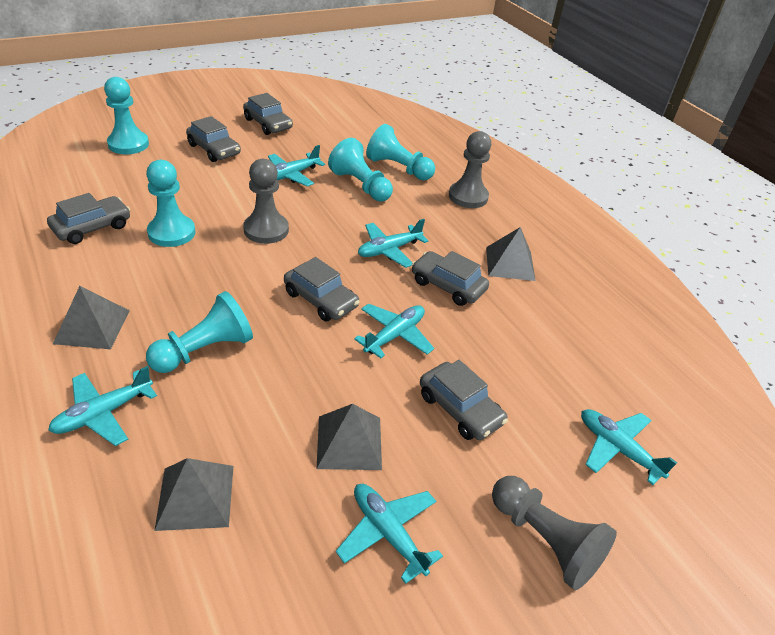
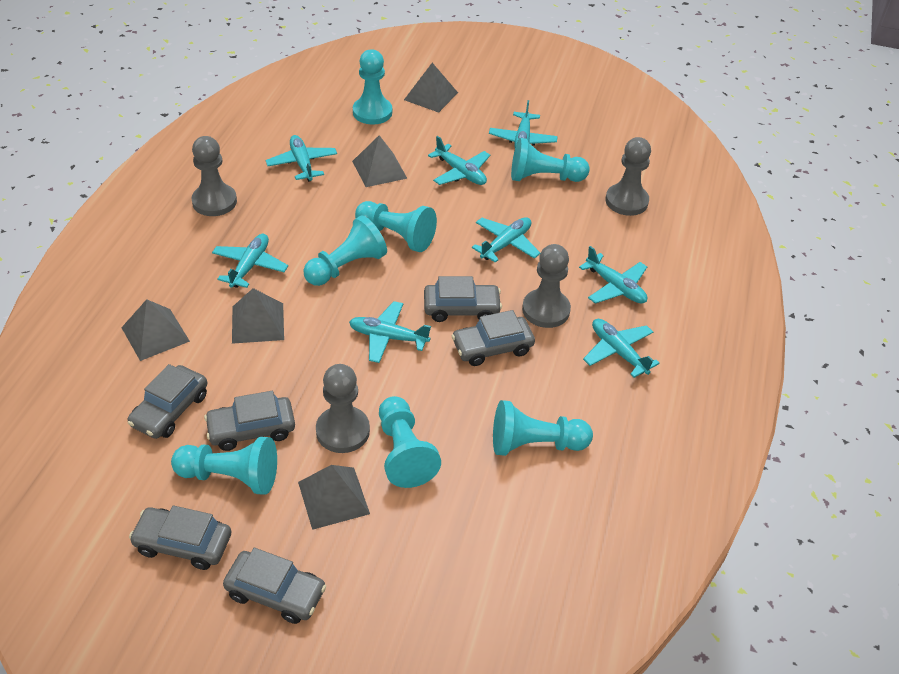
grey pawn: [243,159,289,244] [449,131,491,208] [492,476,617,590] = 3 -> [191,136,237,216] [316,364,370,453] [522,244,571,328] [606,137,651,216] = 4
grey pyramid: [53,286,130,349] [154,458,233,531] [317,404,382,470] [486,227,536,281] = 4 -> [121,299,190,361] [232,288,284,344] [298,465,370,530] [352,135,408,187] [404,63,458,113] = 5
turquoise pawn: [104,77,149,154] [146,160,195,247] [146,291,253,373] [328,138,393,201] [366,124,435,180] = 5 -> [171,437,277,495] [303,215,387,286] [353,49,392,125] [355,201,437,252] [379,396,441,488] [493,400,593,456] [511,138,590,182] = 7
turquoise plane: [48,366,157,446] [268,145,325,187] [336,484,443,584] [354,304,434,358] [358,219,428,268] [581,409,677,485] = 6 -> [212,234,288,288] [266,135,337,182] [349,301,431,363] [428,136,490,185] [472,217,540,263] [489,100,558,147] [579,246,647,304] [583,319,660,378] = 8

